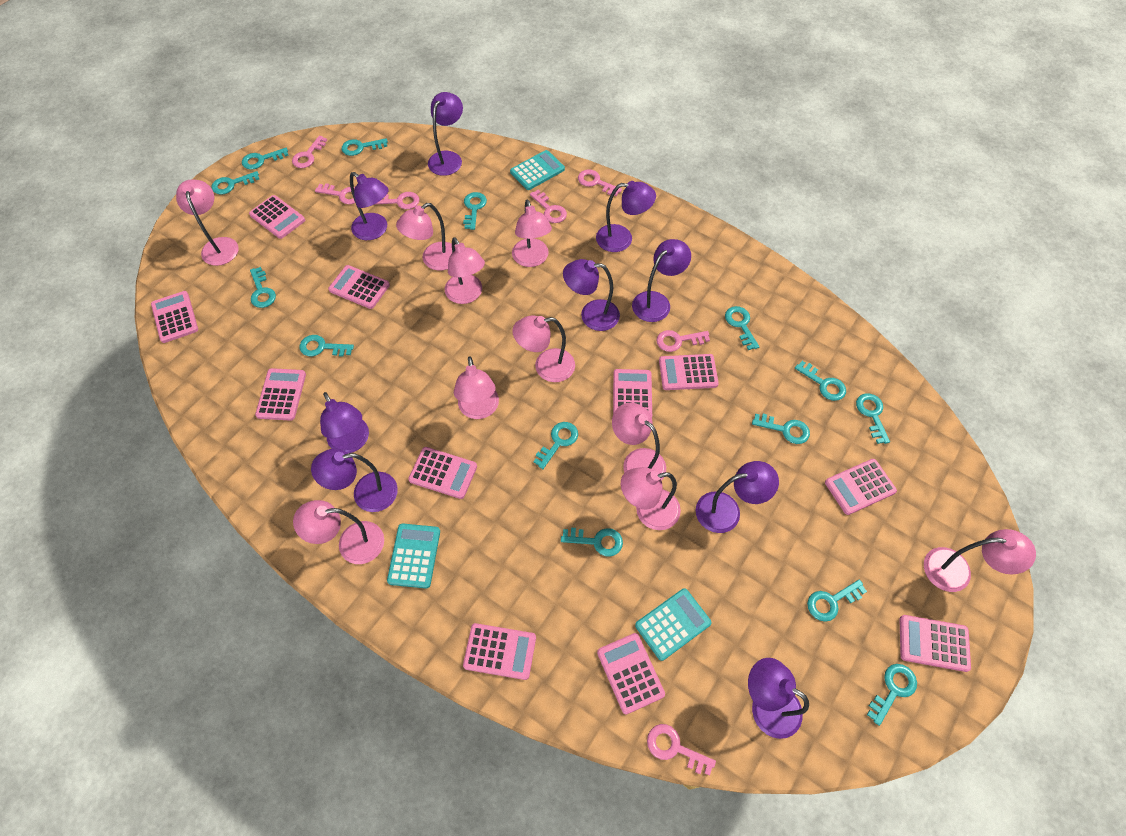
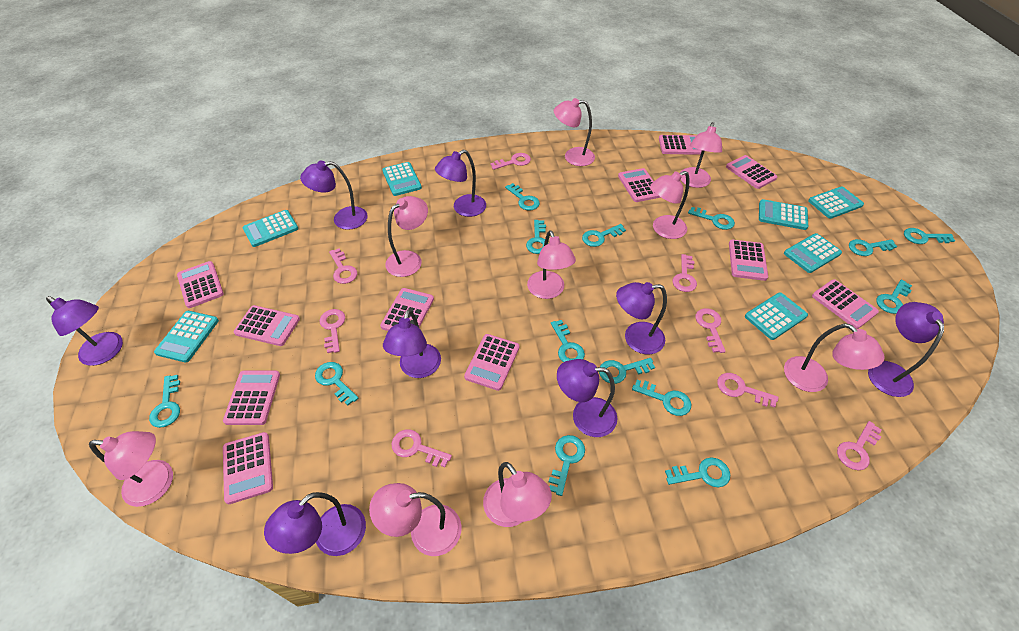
pink key: [292,135,327,168] [315,184,355,204] [374,192,419,209] [530,190,567,223] [578,169,622,196] [647,724,716,776] [656,330,710,352] = 7 -> [320,309,345,353] [329,248,357,284] [392,429,452,467] [490,153,531,170] [673,254,697,292] [696,308,726,353] [717,373,778,407] [837,421,882,470] = 8
pink lamp: [176,180,239,266] [293,500,384,564] [396,203,452,271] [445,237,485,304] [454,356,499,419] [512,200,552,267] [512,315,575,382] [612,403,666,481] [621,467,681,530] [924,529,1036,592] = 10 -> [89,431,173,507] [369,483,462,556] [385,196,428,277] [483,462,552,527] [527,230,576,299] [554,98,595,166] [650,171,690,239] [680,122,722,188] [784,323,885,392] = 9
purple lamp: [311,448,398,512] [320,392,369,453] [350,172,389,240] [428,92,463,176] [563,259,620,331] [596,181,656,252] [632,239,691,322] [696,461,779,533] [748,658,809,739] = 9 -> [46,296,123,366] [264,492,366,556] [300,161,368,230] [383,309,441,378] [435,150,486,217] [557,359,617,437] [616,282,667,354] [868,302,944,397] = 8
turquoise calculator: [387,523,440,589] [510,150,565,190] [635,588,712,661] = 3 -> [154,311,219,363] [243,210,298,247] [382,162,422,196] [745,292,808,340] [759,199,808,230] [784,233,842,273] [808,187,864,219] = 7

